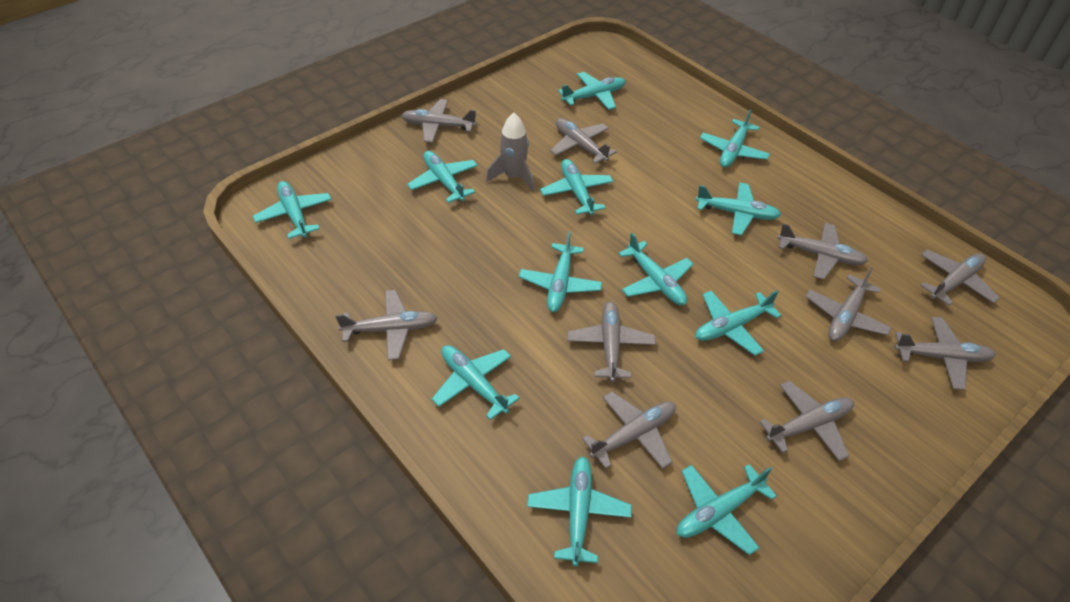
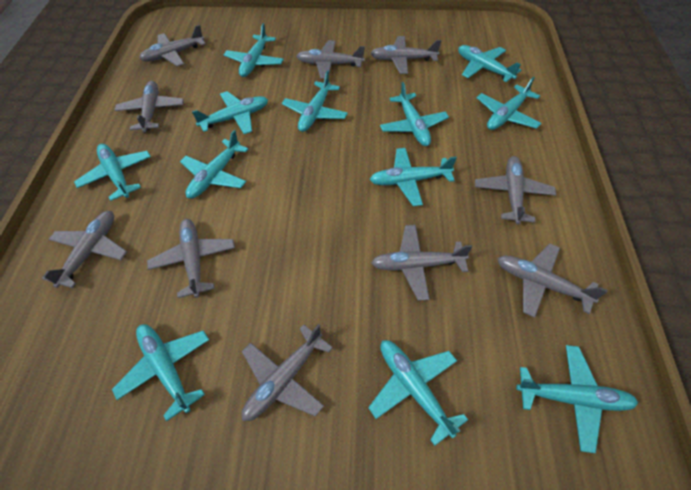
grey rocket: [486,113,534,192] = 1 -> none = 0

